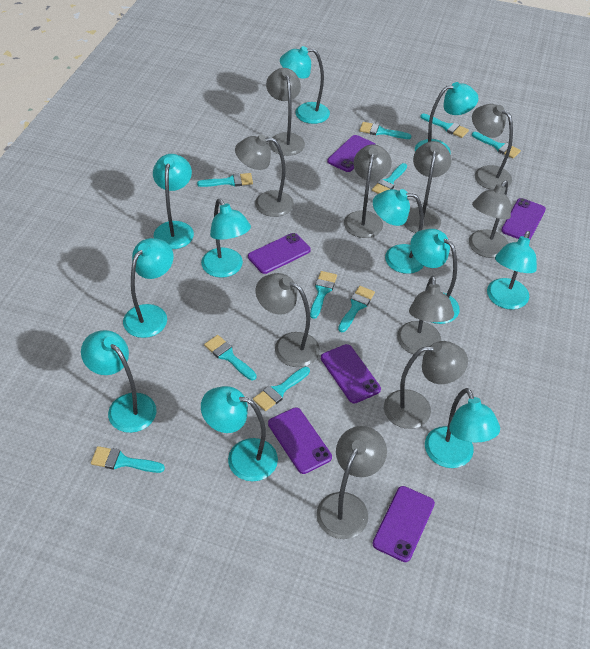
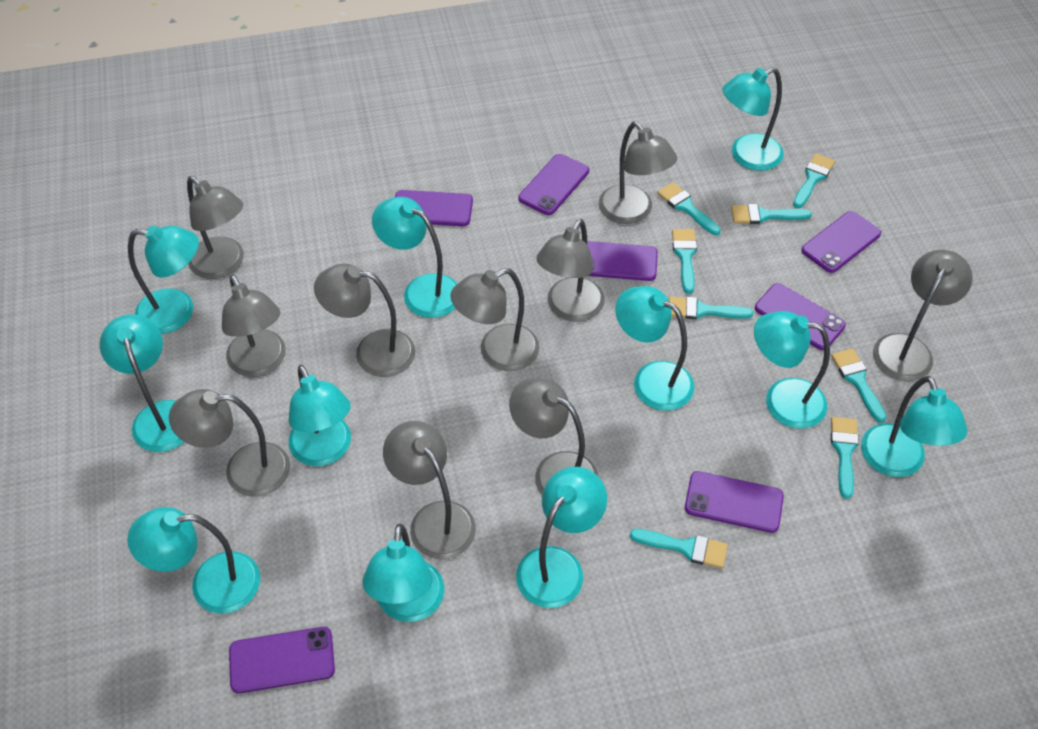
purple phone: [248,233,311,274] [268,408,332,474] [321,344,381,403] [327,135,376,172] [372,486,435,562] [501,198,546,240] = 6 -> [229,627,335,694] [395,190,473,226] [519,154,589,215] [587,241,658,281] [685,471,784,533] [755,283,846,350] [801,211,881,273] = 7
turquoise brush: [91,446,165,473] [197,173,253,187] [204,335,257,380] [253,367,310,411] [310,271,337,319] [338,286,375,332] [359,122,411,139] [372,163,407,194] [420,113,469,138] [472,132,521,159] = 10 -> [630,529,728,568] [657,182,721,235] [669,296,753,319] [672,229,697,293] [731,204,812,224] [793,153,835,208] [831,348,886,423] [831,417,859,499] = 8

